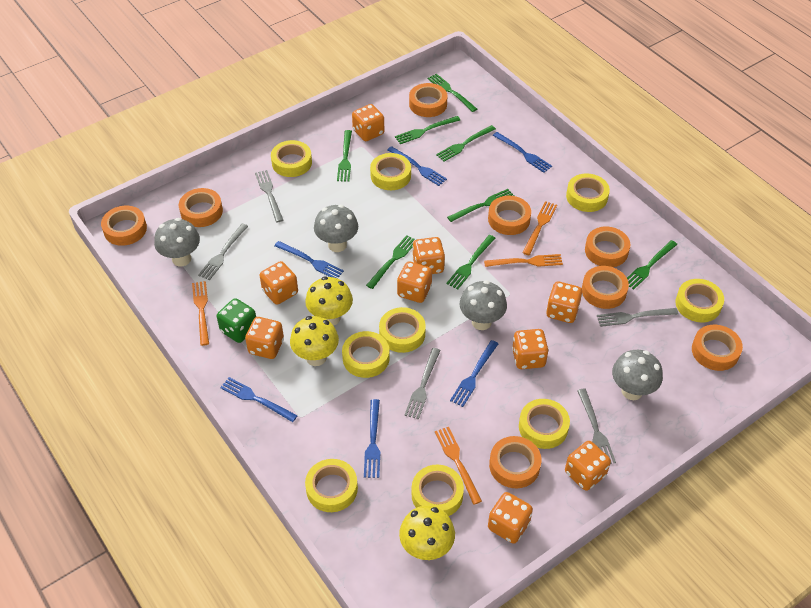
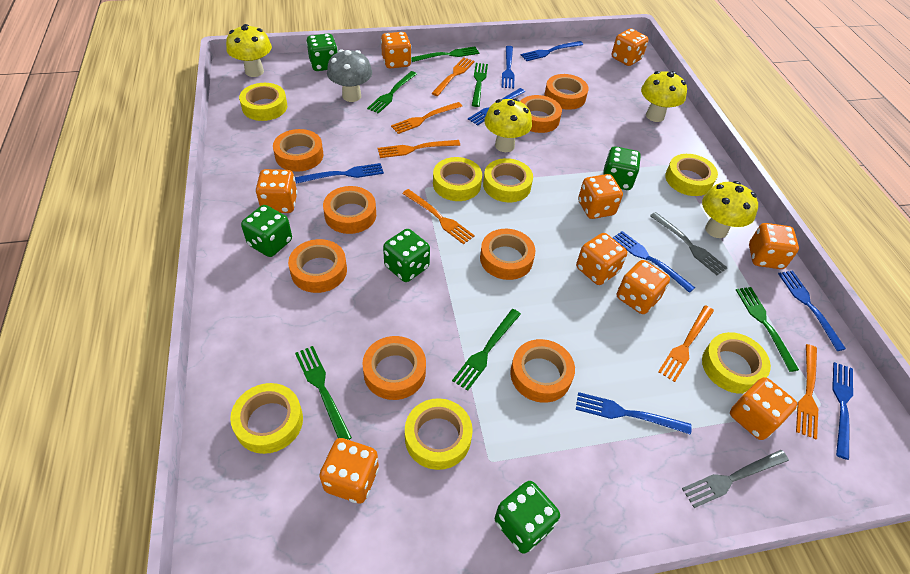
blue fork: [220,377,298,422] [274,241,344,279] [364,399,380,478] [387,146,447,186] [450,340,498,407] [493,132,552,173] = 6 -> [295,163,384,184] [468,88,525,126] [501,46,515,89] [521,41,583,61] [576,392,692,435] [613,231,695,293] [778,271,846,351] [832,362,853,460] = 8
green dice: [217,298,256,343] = 1 -> [241,205,292,257] [306,34,338,71] [383,229,430,282] [495,481,560,553] [603,146,641,190] = 5
green fork: [337,130,352,182] [366,235,415,289] [395,116,460,144] [428,74,477,112] [436,125,496,162] [446,235,495,289] [447,189,514,222] [627,240,678,290] = 8 -> [295,346,352,440] [367,71,417,114] [411,46,480,62] [452,309,521,391] [472,63,488,107] [736,287,799,372] = 6
grey fork: [198,223,248,280] [255,170,283,222] [404,348,441,419] [577,388,616,464] [597,308,679,327] = 5 -> [650,212,727,275] [682,450,789,508] = 2
grey mushroom: [154,218,200,266] [314,205,358,252] [460,280,507,330] [612,350,663,400] = 4 -> [327,49,372,102] = 1
orange fork: [192,281,209,346] [435,427,482,505] [484,254,563,267] [522,201,557,255] = 4 -> [378,140,460,158] [391,102,462,134] [402,189,475,245] [432,57,475,96] [658,305,714,382] [796,344,818,439] = 6
yellow mushroom: [290,316,339,366] [305,277,353,326] [399,505,455,560] = 3 -> [226,24,272,77] [484,98,532,152] [641,71,687,122] [702,181,758,238] = 4
yellow tape: [271,140,312,177] [305,459,358,512] [342,331,390,378] [370,153,411,190] [379,307,426,353] [412,464,464,516] [519,399,570,449] [566,174,610,212] [676,279,724,322] = 9 -> [230,383,303,454] [239,83,287,121] [405,398,473,470] [433,157,482,201] [483,158,533,202] [665,154,718,196] [702,332,771,394] = 7

